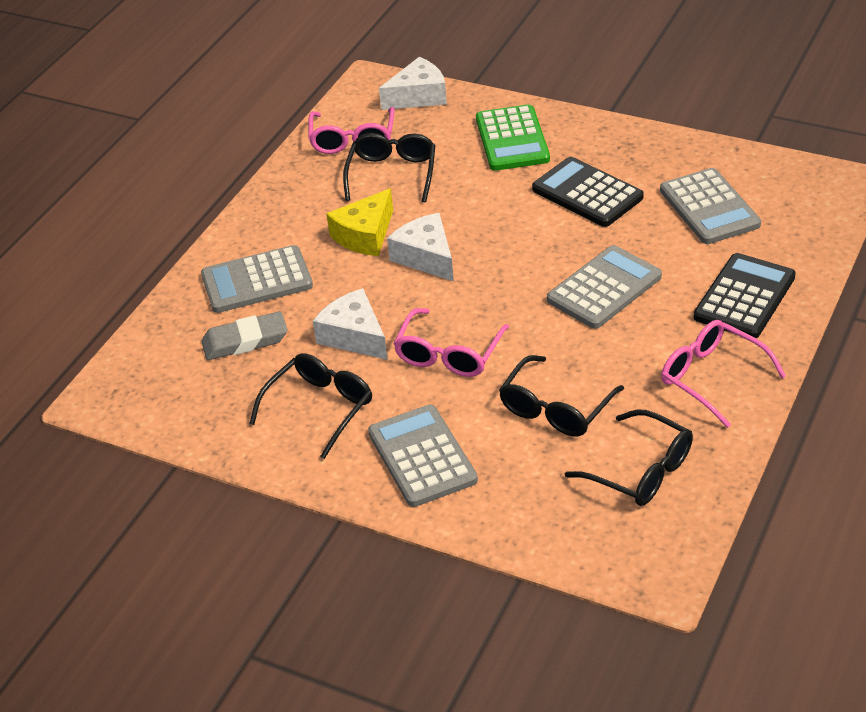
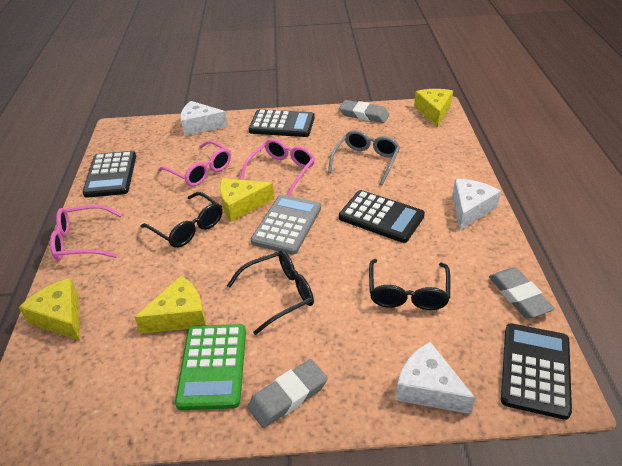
black calculator: [532,157,644,227] [694,253,796,338] = 2 -> [82,151,136,198] [249,109,315,137] [339,190,425,243] [501,323,572,420] = 4
black glasses: [249,353,372,459] [343,133,435,202] [499,355,624,436] [565,409,693,506] = 4 -> [141,192,222,248] [227,250,314,335] [369,259,450,310] = 3
grey calculator: [201,245,313,313] [368,405,478,507] [547,245,662,329] [660,168,761,244] = 4 -> [251,195,321,255] = 1
grey eraser: [201,311,288,360] = 1 -> [247,359,328,428] [339,100,389,123] [489,267,555,318] = 3
grey glasses: none = 0 -> [328,130,400,185] = 1
yellow cheese: [326,188,393,256] = 1 -> [19,278,80,341] [134,276,206,334] [220,178,274,222] [414,89,453,127] = 4

